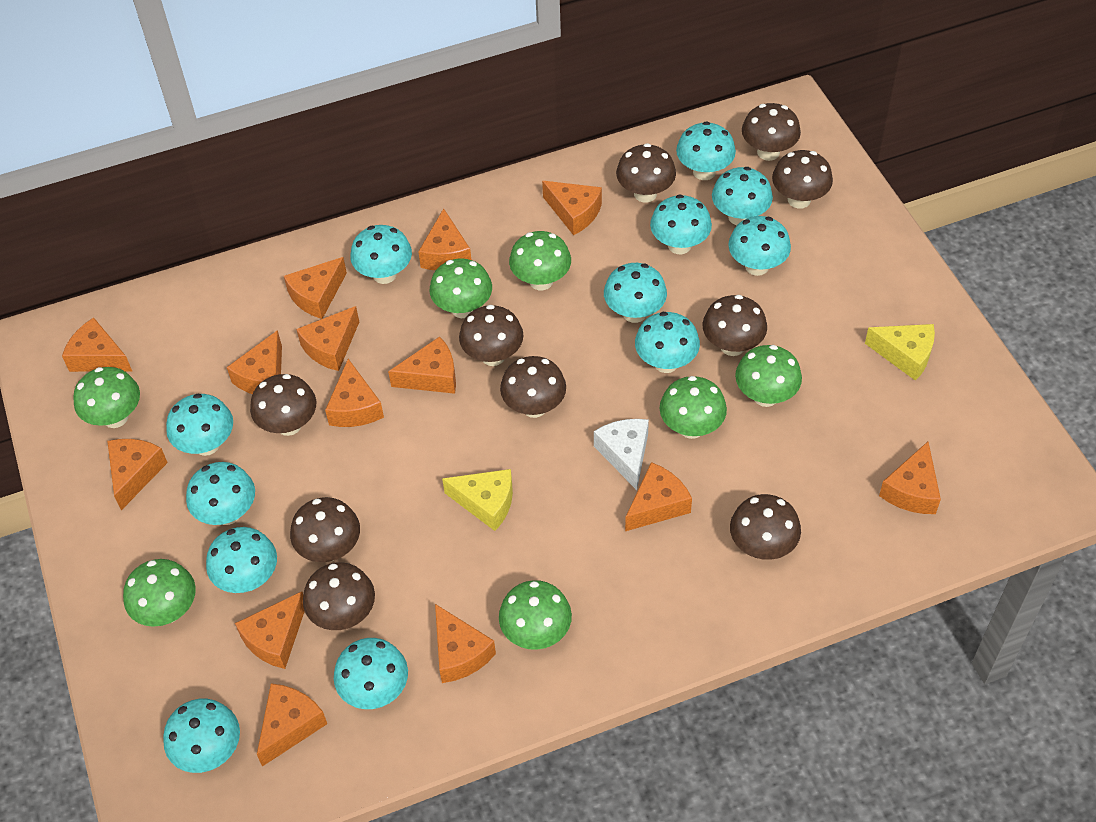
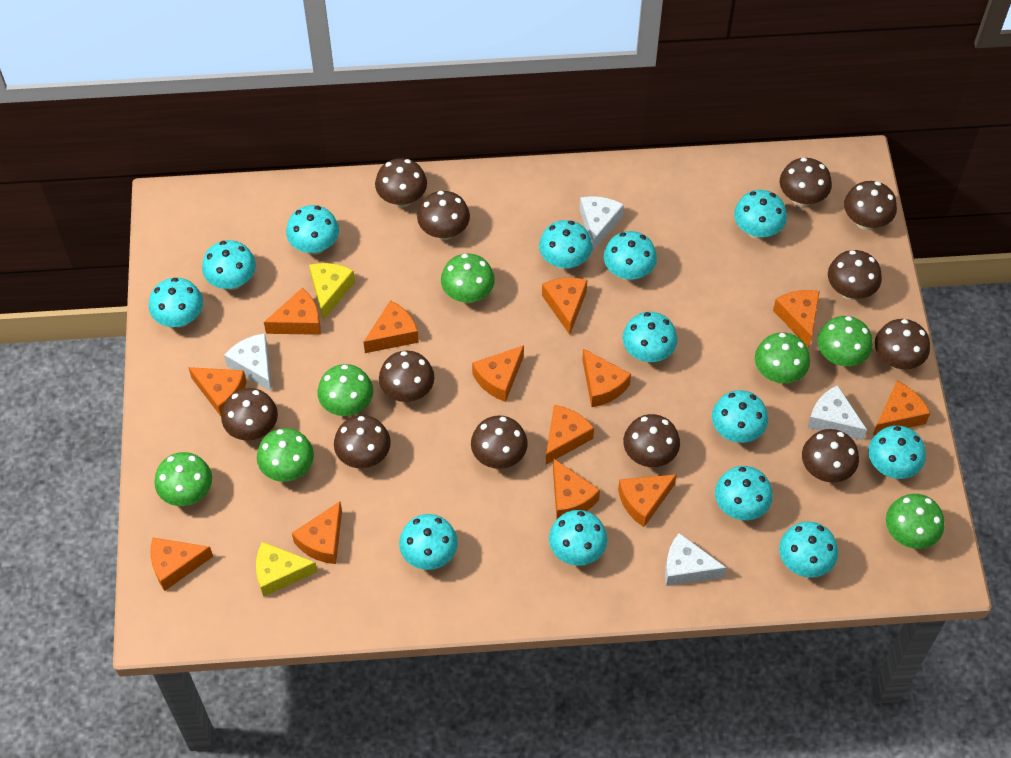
brown mushroom: [250,374,316,436] [290,497,360,562] [303,562,375,630] [459,305,524,366] [500,356,566,418] [616,143,676,202] [703,295,767,356] [730,494,801,560] [742,103,801,161] [772,150,833,209] = 10 -> [221,388,278,441] [334,415,391,468] [375,158,427,207] [379,351,435,402] [417,191,470,240] [471,416,528,469] [623,414,680,467] [780,158,832,207] [802,429,859,483] [828,250,882,300] [844,181,897,230] [875,319,930,369] = 12
orange cheese: [62,318,133,372] [107,439,168,510] [227,330,282,394] [235,591,305,669] [257,683,327,767] [284,257,347,319] [296,306,359,371] [325,359,384,427] [388,336,456,394] [418,209,471,270] [435,604,496,683] [542,181,602,235] [625,462,692,531] [879,442,941,514] = 14 -> [151,538,213,591] [188,367,247,416] [264,288,321,335] [292,502,342,564] [364,300,419,353] [472,345,524,402] [542,278,587,335] [545,405,594,465] [553,458,600,519] [582,348,631,407] [618,474,677,527] [773,290,820,348] [873,381,930,435] = 13
turquoise mushroom: [163,698,240,773] [166,393,233,456] [186,462,255,525] [206,527,277,593] [334,638,408,709] [350,225,412,284] [604,263,667,323] [635,312,700,373] [650,194,712,254] [676,121,736,180] [712,167,773,225] [728,216,791,276] = 12 -> [149,278,203,328] [202,240,256,290] [286,205,339,255] [399,514,458,570] [539,220,592,270] [549,510,607,566] [603,231,657,281] [622,312,677,362] [712,390,768,443] [715,466,773,520] [734,190,787,239] [779,521,838,578] [868,425,926,479] = 13
white cheese: [594,419,649,490] = 1 -> [224,333,272,392] [580,196,624,251] [665,533,726,586] [807,385,867,440] = 4

